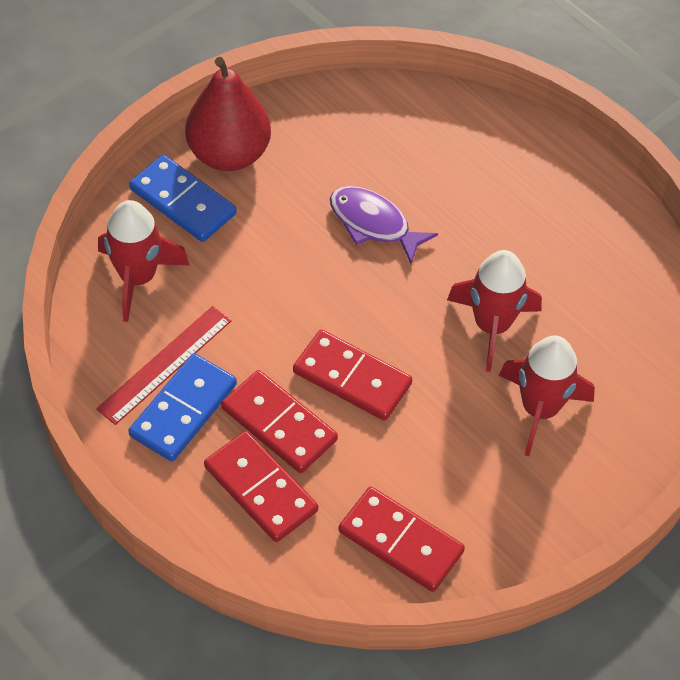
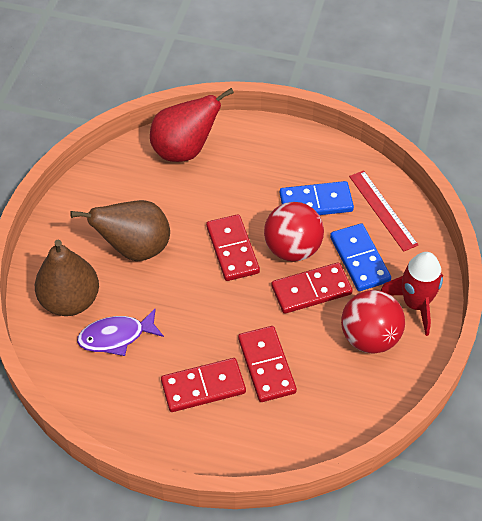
brown pear: none = 0 -> [35,240,99,316] [70,200,170,261] = 2
red ball: none = 0 -> [264,202,324,262] [341,290,405,354] = 2
red rocket: [98,200,189,322] [447,250,542,372] [499,335,595,456] = 3 -> [381,252,443,336] = 1

